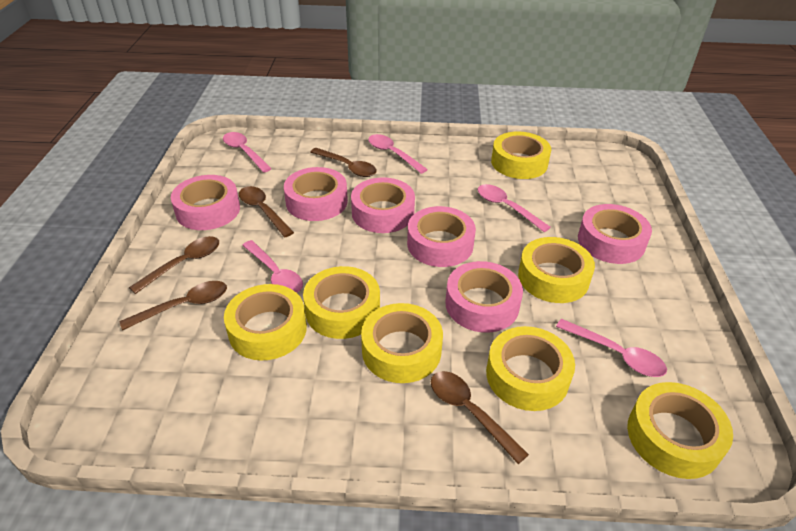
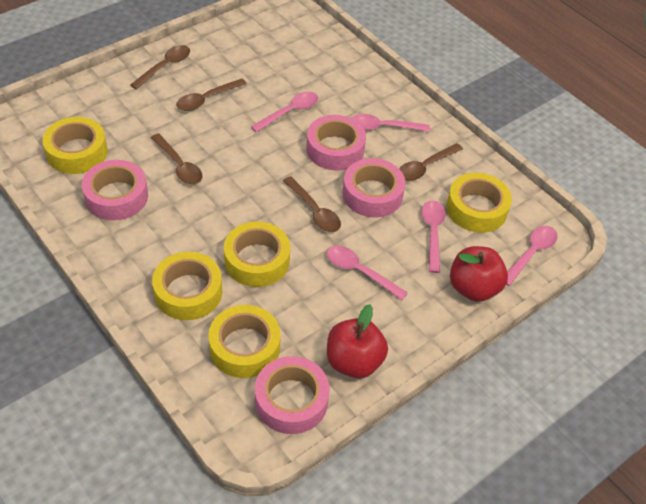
pink tape: [171,175,240,230] [284,167,348,221] [351,177,415,233] [407,206,476,267] [445,261,523,333] [578,204,652,264] = 6 -> [82,160,148,220] [255,356,330,434] [306,115,366,171] [342,158,405,217] = 4
red apple: none = 0 -> [327,304,388,378] [450,246,508,302] = 2
yellow tape: [224,284,307,360] [303,266,380,339] [361,303,443,383] [486,326,575,411] [491,132,551,179] [518,237,595,303] [627,382,733,479] = 7 -> [42,117,108,174] [152,252,222,320] [208,305,281,378] [224,221,290,287] [447,173,512,233] = 5

